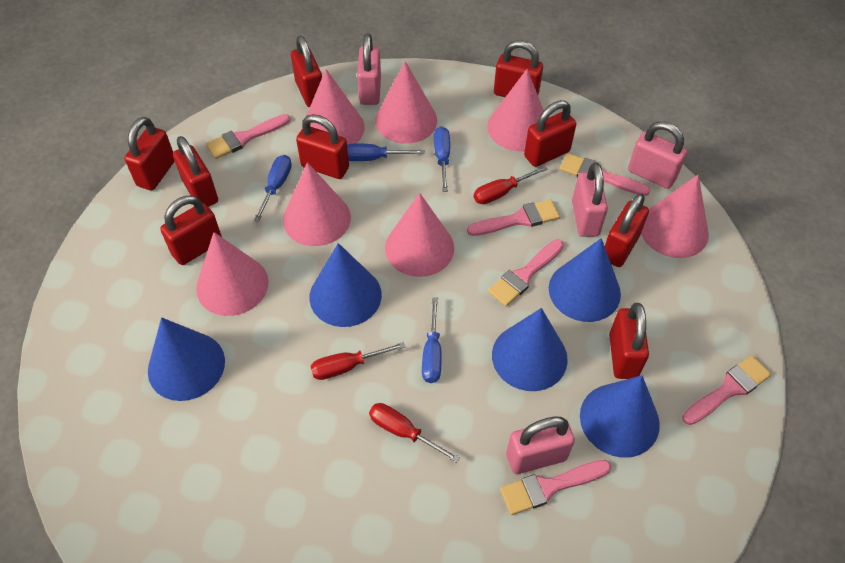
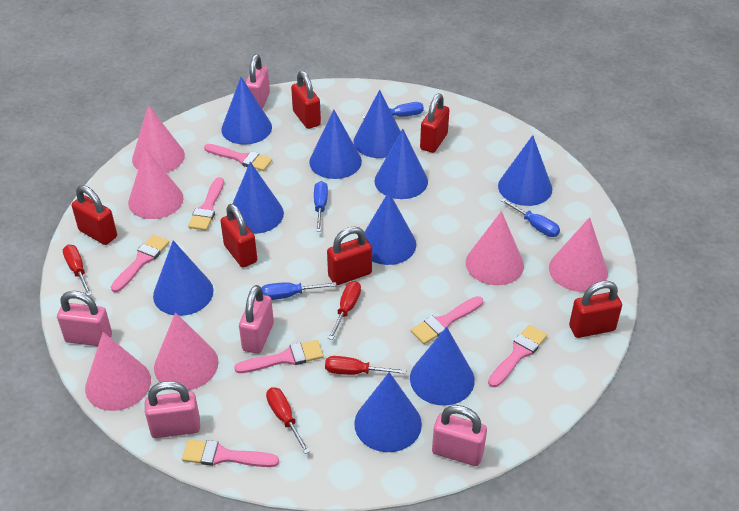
blue cone: [148,318,225,401] [310,243,382,327] [492,308,568,391] [549,238,621,322] [580,375,660,458] = 5 -> [153,240,214,316] [221,77,272,145] [232,162,284,234] [309,110,362,179] [354,90,401,158] [354,372,422,452] [364,191,416,265] [375,129,428,199] [410,327,475,406] [498,135,552,206] = 10
pink brush: [206,114,290,159] [467,199,560,236] [488,239,564,306] [500,460,611,515] [560,153,650,196] [682,355,771,425] = 6 -> [111,235,169,292] [182,439,279,467] [188,177,224,230] [204,144,272,171] [234,340,323,373] [411,296,483,344] [488,325,547,387] = 7
pink cone: [196,232,269,316] [283,162,351,246] [306,69,365,144] [375,61,437,144] [385,193,454,277] [487,69,544,151] [641,174,709,258] = 7 -> [85,332,151,411] [128,148,183,219] [132,105,185,173] [154,312,219,390] [466,211,524,285] [549,217,608,292] = 6
pink padlock: [357,34,381,105] [506,417,575,474] [572,162,608,237] [628,122,687,189] = 4 -> [57,291,112,346] [145,381,200,438] [239,285,274,354] [245,54,270,109] [432,405,487,466] = 5
red padlock: [124,117,175,190] [160,195,222,265] [173,136,218,207] [291,36,322,107] [296,114,349,179] [494,40,543,97] [524,100,576,167] [605,193,649,267] [609,303,649,379] = 9 -> [72,185,117,245] [221,204,257,268] [291,71,321,129] [327,226,372,285] [420,94,449,153] [569,281,622,338] = 6
red screwdriver: [311,342,405,380] [369,403,460,463] [474,166,548,204] = 3 -> [63,245,92,296] [266,387,310,454] [325,356,407,375] [328,281,361,340] = 4

